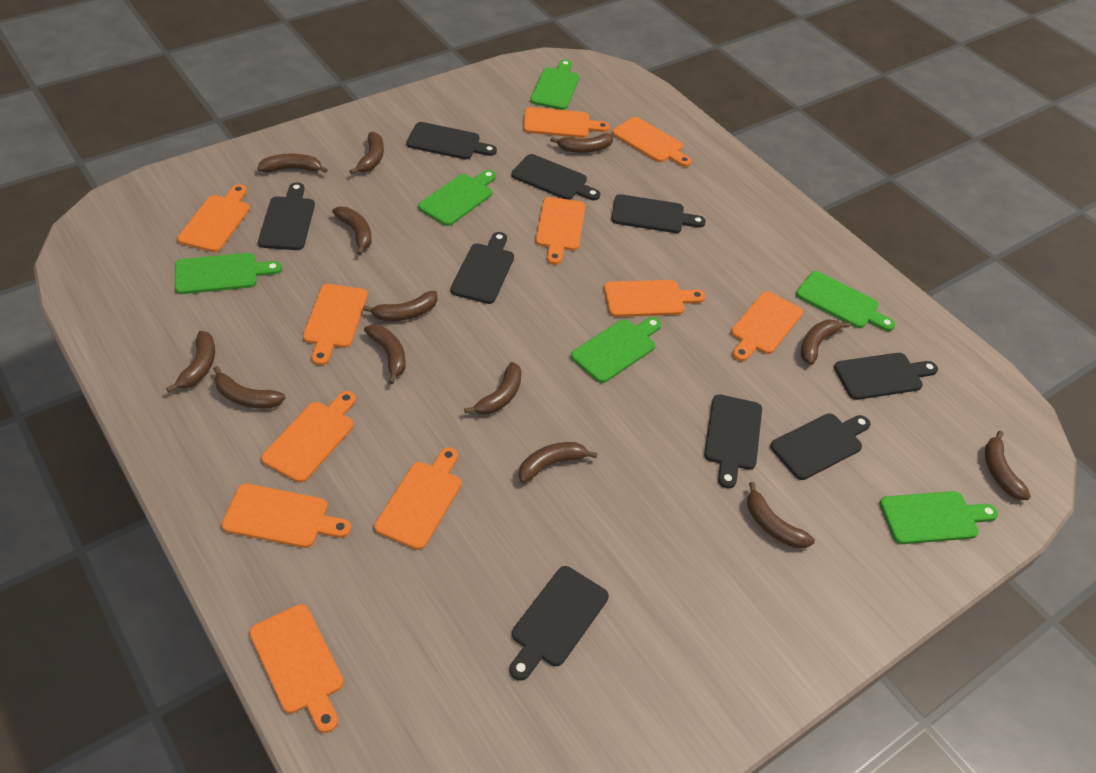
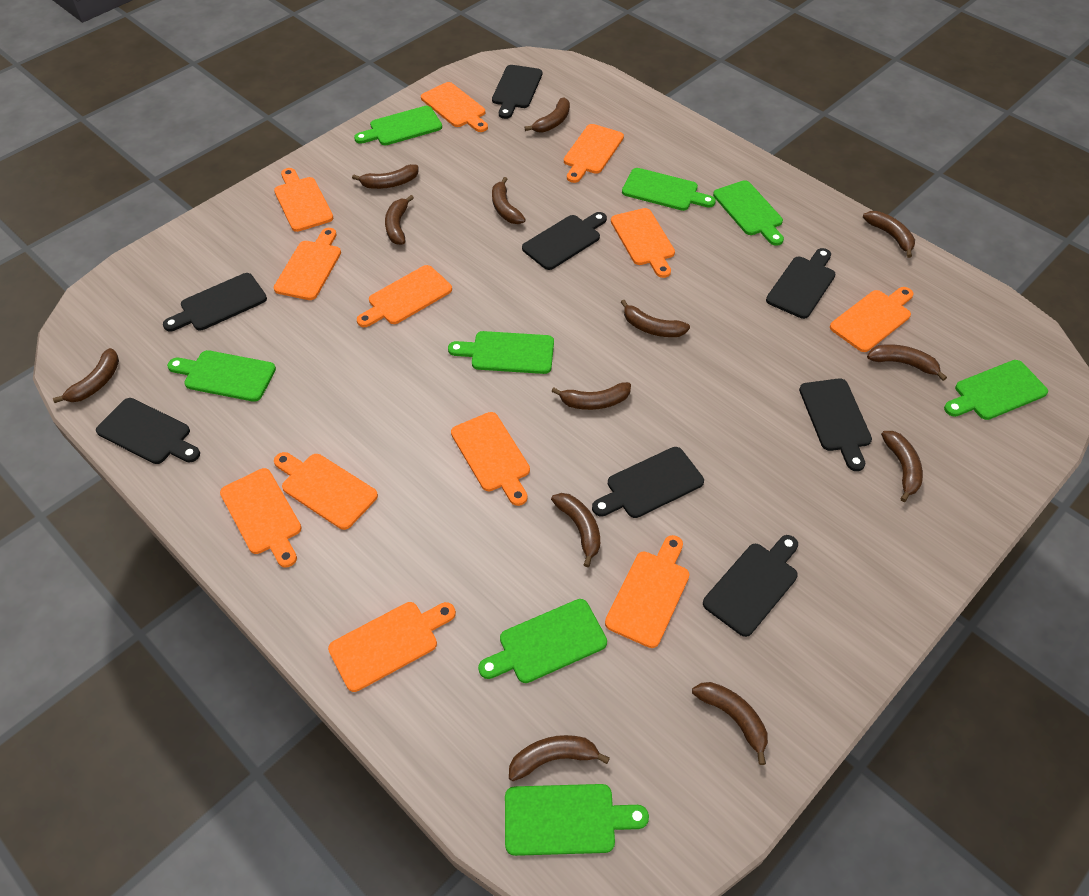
black cutting board: [258,182,315,250] [406,122,497,159] [451,232,514,304] [510,566,609,681] [511,154,600,200] [611,194,706,233] [704,394,762,489] [770,413,871,480] [834,353,938,400] = 9 -> [96,398,200,464] [163,273,267,331] [492,65,542,119] [522,212,607,270] [592,447,704,518] [703,535,798,637] [766,248,835,319] [799,378,872,471] = 8
green cutting board: [175,253,282,294] [418,170,496,226] [530,59,579,110] [571,317,661,383] [796,271,895,331] [880,491,998,544] = 6 -> [167,350,276,402] [354,106,442,145] [448,331,554,374] [478,599,607,683] [505,784,649,856] [622,168,716,211] [713,180,784,246] [944,360,1048,420] = 8
orange cutting board: [177,184,250,252] [221,484,351,548] [249,604,344,733] [261,391,356,483] [303,284,368,365] [374,447,461,550] [523,107,610,138] [536,197,585,265] [604,280,705,317] [612,117,692,167] [731,291,803,361] = 11 -> [220,468,302,568] [273,228,341,300] [274,168,333,232] [274,452,378,530] [328,602,456,692] [357,265,452,327] [421,82,488,132] [451,412,530,506] [564,124,624,183] [605,535,689,648] [611,208,675,278] [830,287,913,352] = 12

